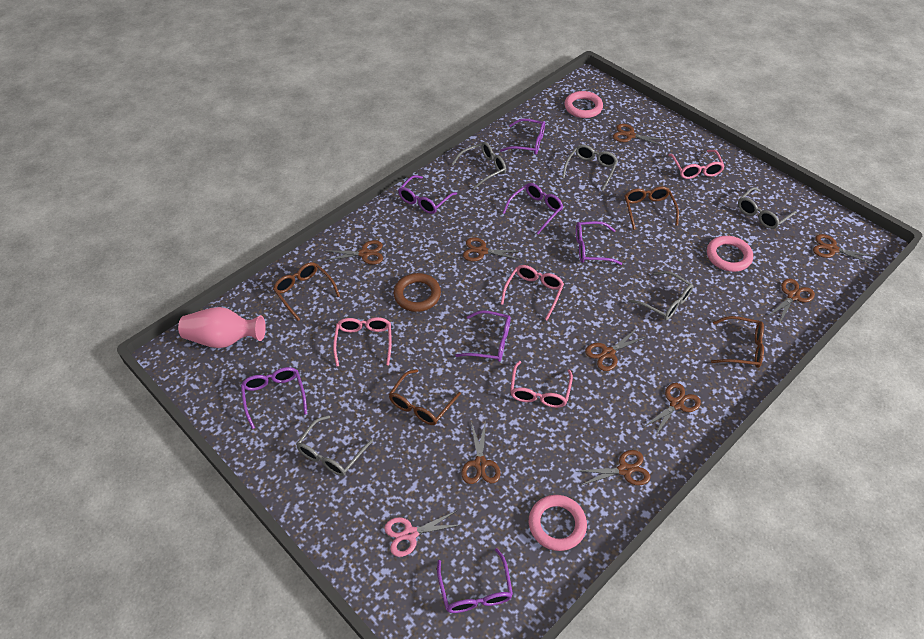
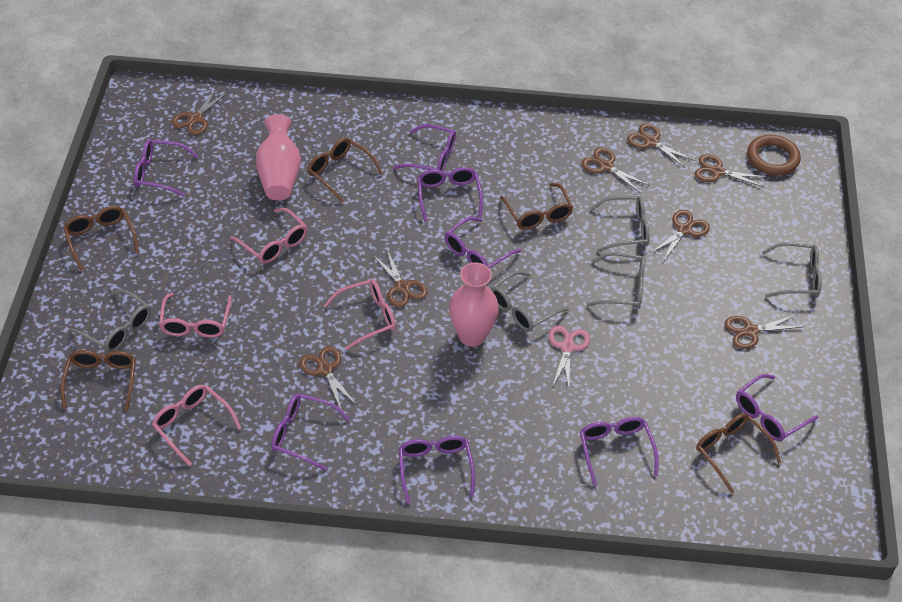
brown glasses: [273,262,340,321] [389,369,461,425] [624,186,679,230] [711,316,764,368] = 4 -> [60,350,136,411] [64,206,139,271] [308,138,383,203] [500,183,573,230] [696,413,781,494] = 5
brown scissors: [324,240,383,265] [461,421,501,484] [463,237,523,261] [578,450,651,486] [585,329,646,371] [613,124,667,147] [642,383,701,436] [767,279,815,324] [813,234,876,265] = 9 -> [172,88,228,135] [299,346,357,409] [372,250,428,307] [581,147,650,193] [627,123,695,168] [651,210,710,260] [695,154,767,187] [724,315,801,349] = 8
pink ring: [529,495,587,551] [565,91,603,118] [707,236,753,272] = 3 -> none = 0
pink vase: [178,307,266,348] = 1 -> [255,114,301,201] [449,263,499,347] = 2
purple glasses: [241,367,307,429] [398,175,457,214] [437,548,513,613] [455,310,511,362] [500,119,545,155] [503,183,563,234] [576,221,622,265] = 7 -> [134,139,198,197] [272,394,350,471] [393,124,456,172] [399,436,475,504] [417,167,483,222] [445,217,522,268] [580,417,659,486] [736,374,819,441] = 8

